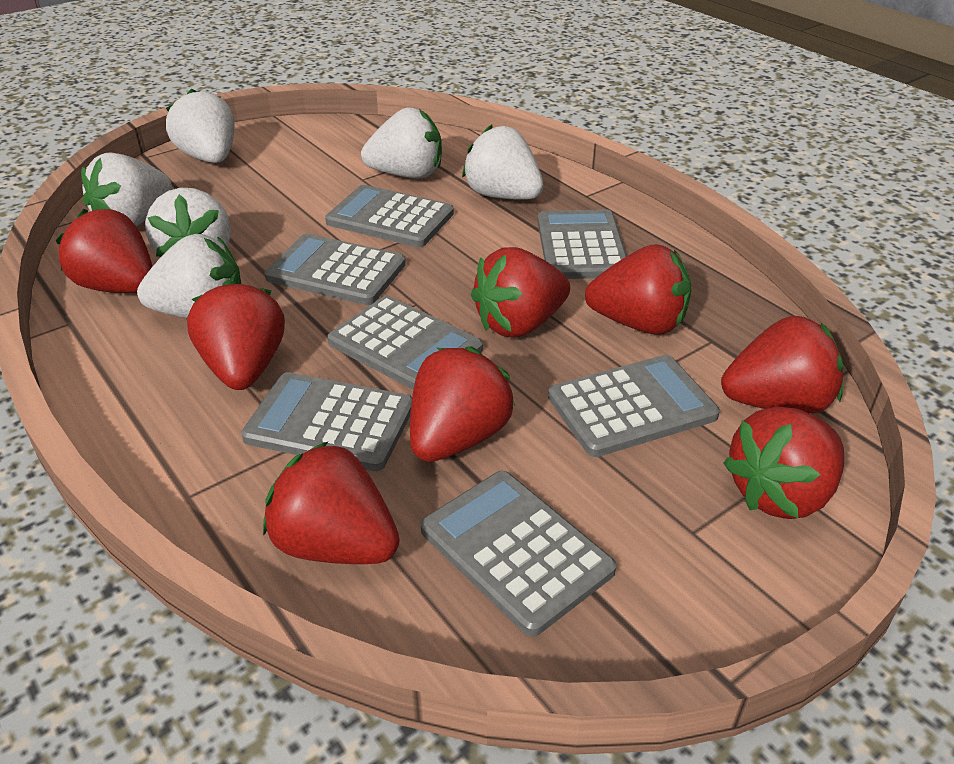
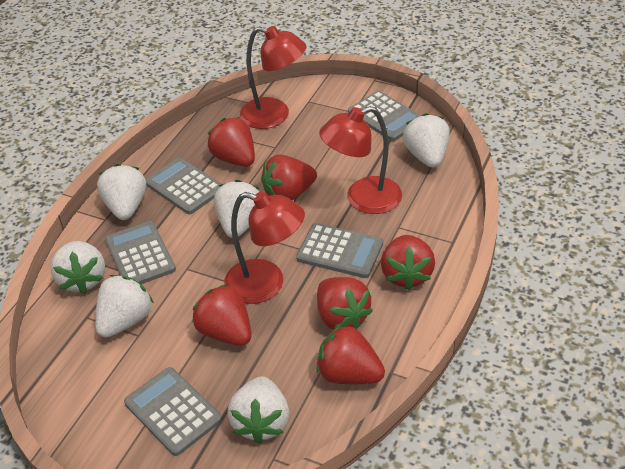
grey calculator: [241,372,412,471] [265,234,406,305] [325,185,454,247] [327,296,483,390] [421,471,617,637] [537,210,627,279] [548,355,720,457] = 7 -> [105,221,176,284] [124,367,222,456] [146,158,221,214] [296,223,383,278] [348,91,421,141] = 5
red lamp: none = 0 -> [224,191,305,304] [240,26,307,129] [319,106,402,214] = 3
red strawberry: [56,209,153,293] [187,280,285,390] [263,442,400,564] [410,346,515,462] [471,247,570,338] [585,244,691,335] [721,316,843,414] [723,406,844,519] = 8 -> [192,284,252,346] [208,117,255,167] [261,154,317,200] [316,324,385,384] [317,277,373,330] [381,235,435,290] = 6

